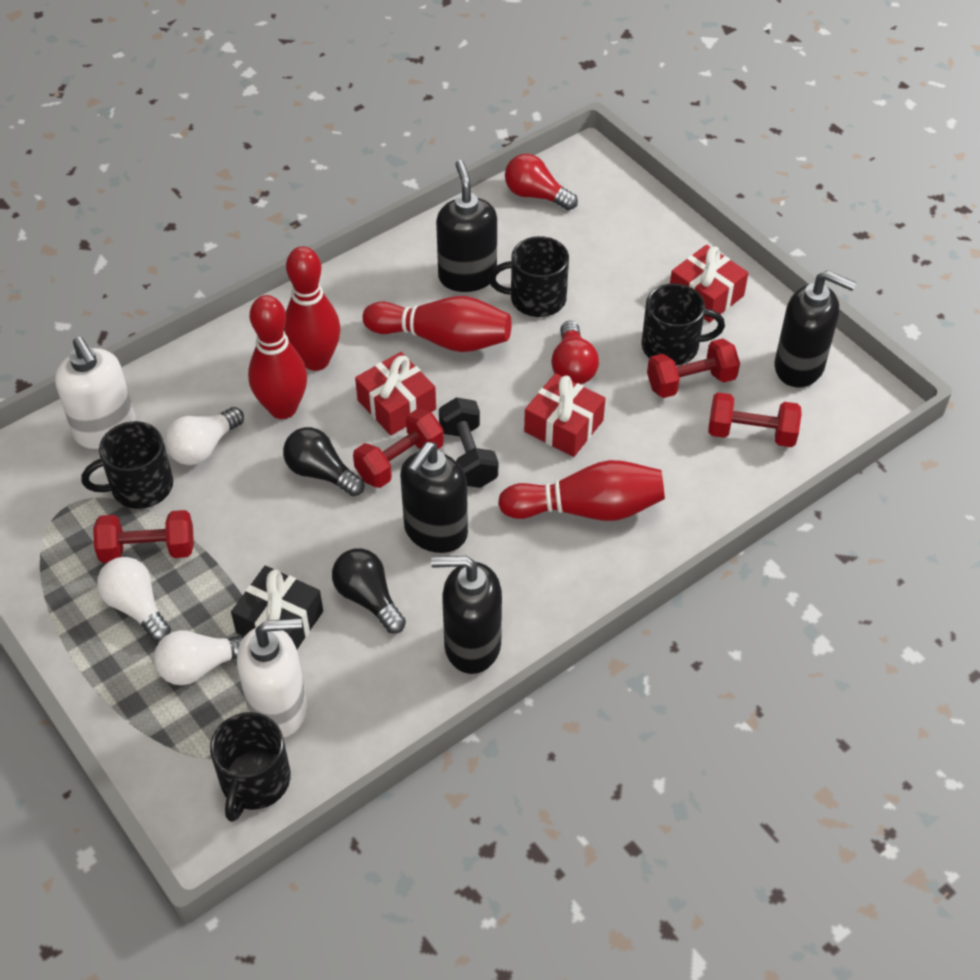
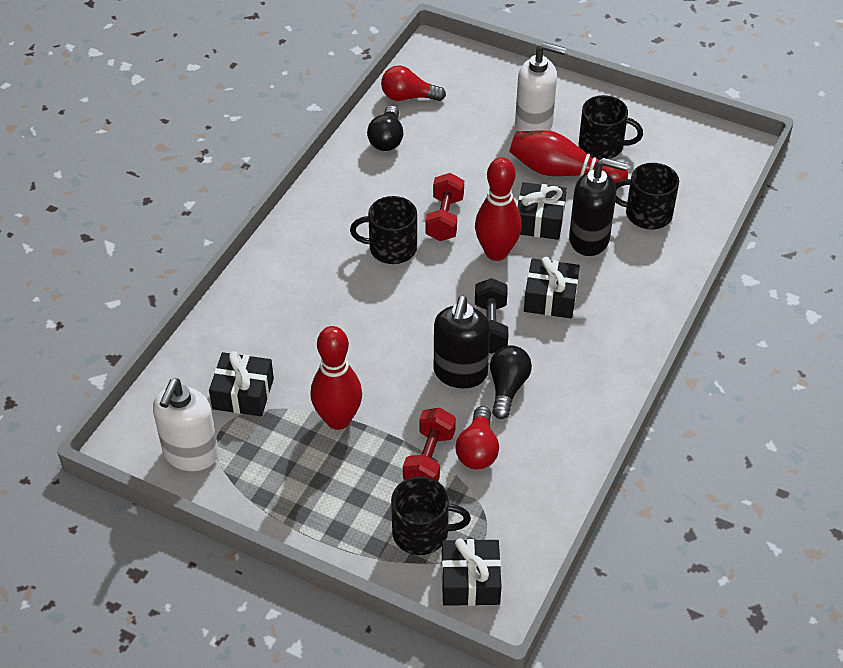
black gift: [231,566,323,649] = 1 -> [209,351,274,416] [442,539,502,606] [517,182,567,240] [524,257,580,318] = 4
black soap dispenser: [400,442,468,553] [431,556,502,674] [436,160,497,292] [774,270,856,387] = 4 -> [434,296,490,388] [569,158,627,256] = 2
red bowling pin: [248,295,307,419] [284,246,341,371] [363,296,512,352] [498,460,665,521] = 4 -> [310,326,362,430] [475,157,522,261] [509,130,628,183] = 3
red dumbbell: [93,510,194,563] [353,409,444,488] [647,338,740,398] [708,392,802,447] = 4 -> [403,408,456,482] [425,173,464,241] = 2
red gift: [355,352,436,435] [524,373,606,457] [670,245,748,323] = 3 -> none = 0
white light bulb: [97,557,171,642] [154,630,245,685] [165,407,244,465] = 3 -> none = 0

